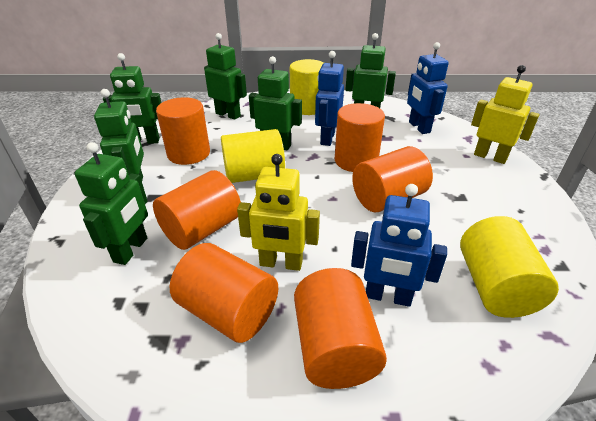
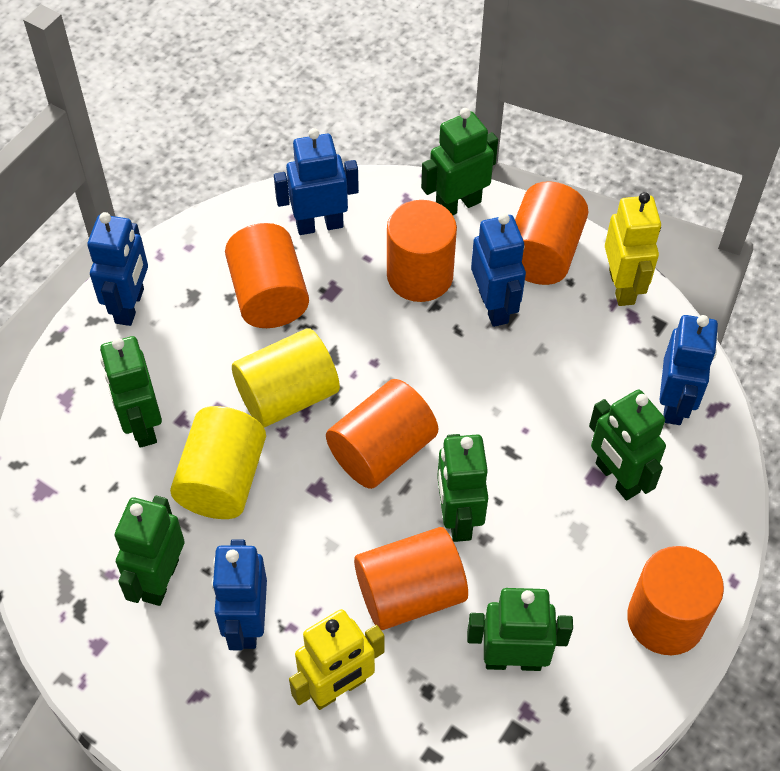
blue robot: [315,51,344,146] [351,184,447,307] [407,42,449,134] = 3 -> [87,212,148,326] [212,539,267,650] [274,128,359,235] [471,213,526,327] [659,315,718,425] = 5
yellow cylinder: [221,129,285,183] [290,59,324,115] [460,216,559,318] = 3 -> [170,406,266,519] [232,328,340,428] = 2

